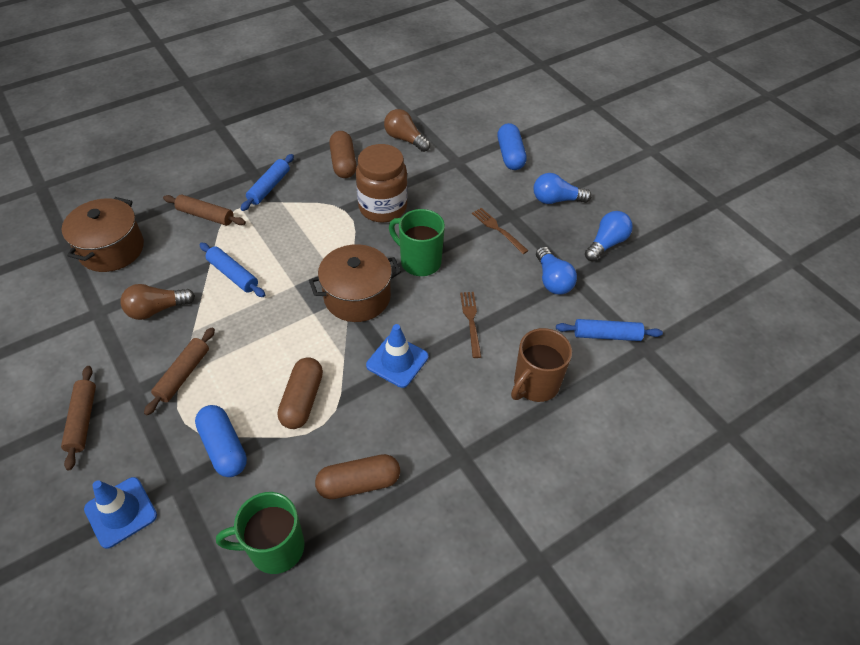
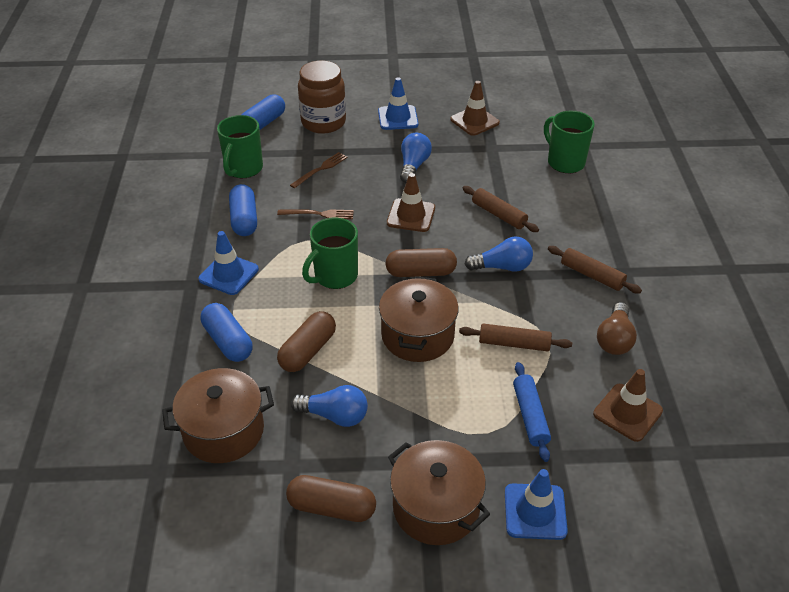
blue capsule: [195,405,247,477] [497,123,527,170] = 2 -> [201,303,252,362] [229,184,257,236] [242,94,285,130] = 3
blue rolling pin: [199,243,265,297] [241,154,294,211] [556,319,663,341] = 3 -> [513,362,551,462] = 1
blue traffic cone: [84,477,157,549] [366,324,428,388] = 2 -> [198,231,259,295] [378,78,418,130] [505,469,568,540] = 3
brown light bulb: [121,284,195,320] [384,109,430,152] = 2 -> [597,302,637,355] = 1
brown mug: [511,328,572,402] = 1 -> none = 0
brown pot: [62,197,144,272] [309,244,401,322] = 2 -> [162,368,274,463] [379,276,459,362] [388,440,490,545] = 3
brown traffic cone: none = 0 -> [387,173,435,232] [450,81,500,136] [593,369,663,442] = 3
green mug: [216,492,305,574] [389,209,445,276] = 2 -> [217,115,263,178] [302,218,358,289] [544,111,594,173] = 3

